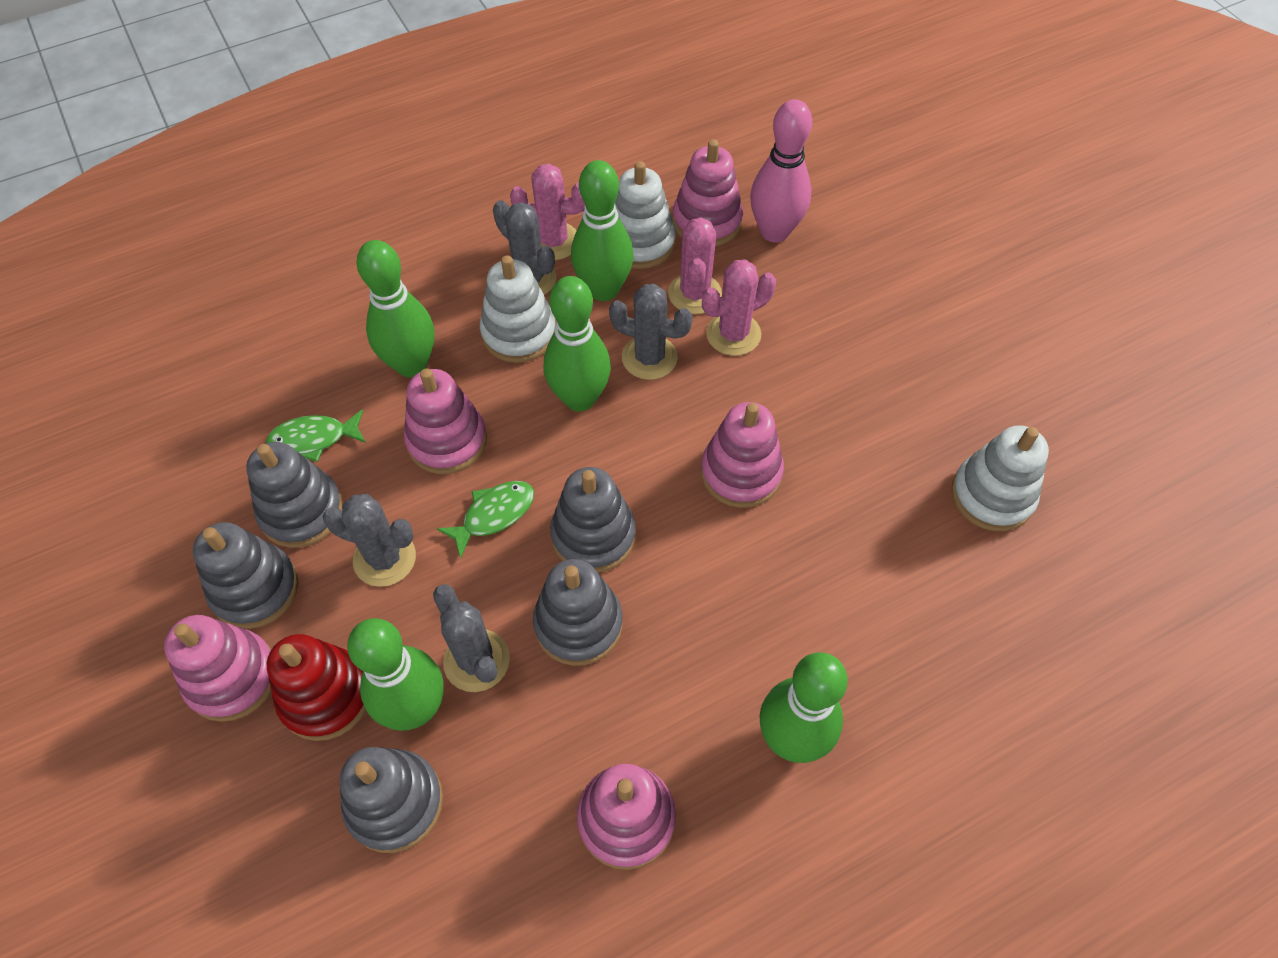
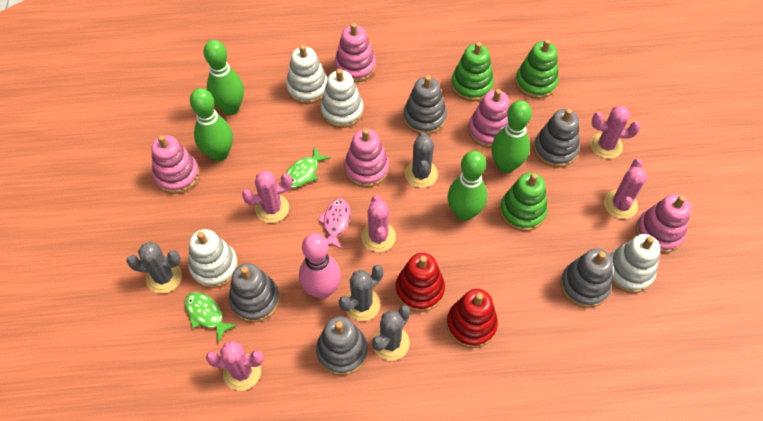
green bowling pin: [347,618,443,731] [356,240,434,377] [544,276,611,411] [571,160,634,301] [760,652,848,763] = 5 -> [190,88,233,162] [203,40,244,115] [448,151,487,221] [491,100,532,173] = 4
green stacking toy: none = 0 -> [451,42,494,101] [500,172,548,231] [515,39,559,99] = 3
pink cactus: [510,164,585,260] [668,217,722,314] [702,259,776,356] = 3 -> [206,341,264,391] [242,171,292,223] [361,195,396,252] [590,105,641,159] [604,159,647,219] = 5
pink fish: none = 0 -> [318,198,351,249] = 1
red stacking toy: [267,634,366,741] = 1 -> [396,253,445,312] [447,289,498,348] = 2
white stacking toy: [480,255,556,363] [615,161,676,269] [951,425,1049,531] = 3 -> [188,229,239,288] [286,45,328,104] [320,69,364,128] [610,234,660,293] = 4

